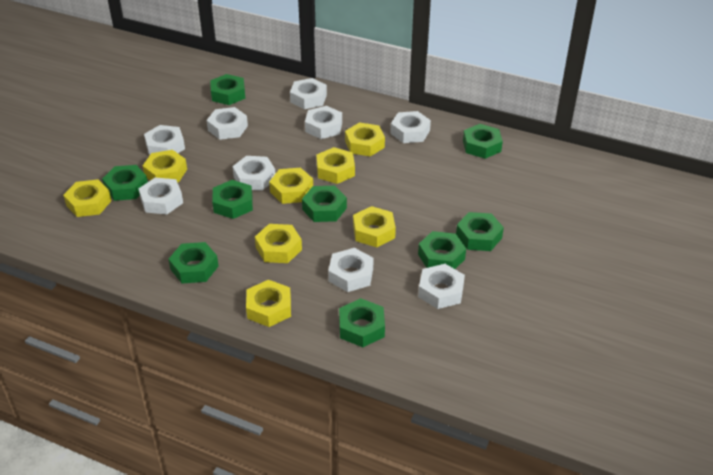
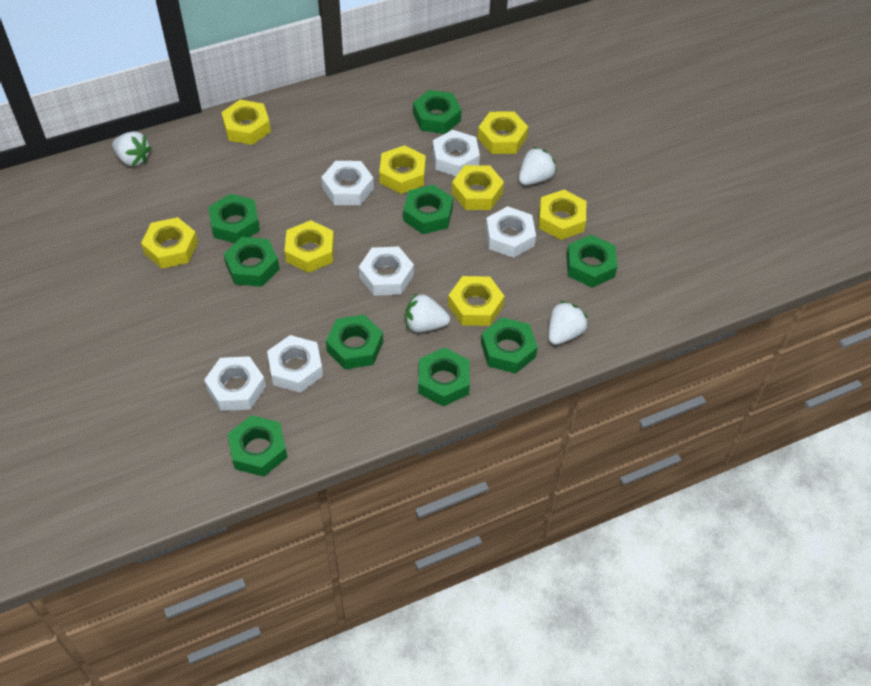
white nut: [138,178,183,214] [144,125,185,156] [207,107,248,140] [232,156,275,191] [290,78,327,109] [305,106,342,139] [328,248,374,292] [390,111,431,143] [418,264,465,309] = 9 -> [204,356,266,411] [267,335,323,393] [321,161,374,205] [359,247,414,296] [433,130,480,176] [486,206,536,258] = 6
white strawberry: none = 0 -> [112,131,152,167] [405,293,450,333] [519,147,557,185] [548,301,588,345] = 4

